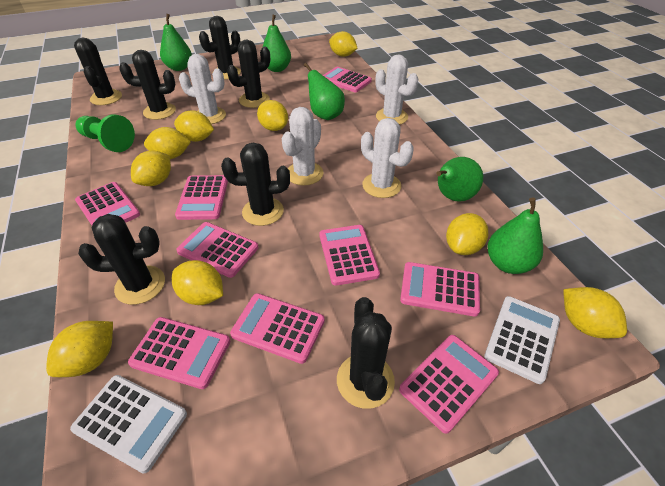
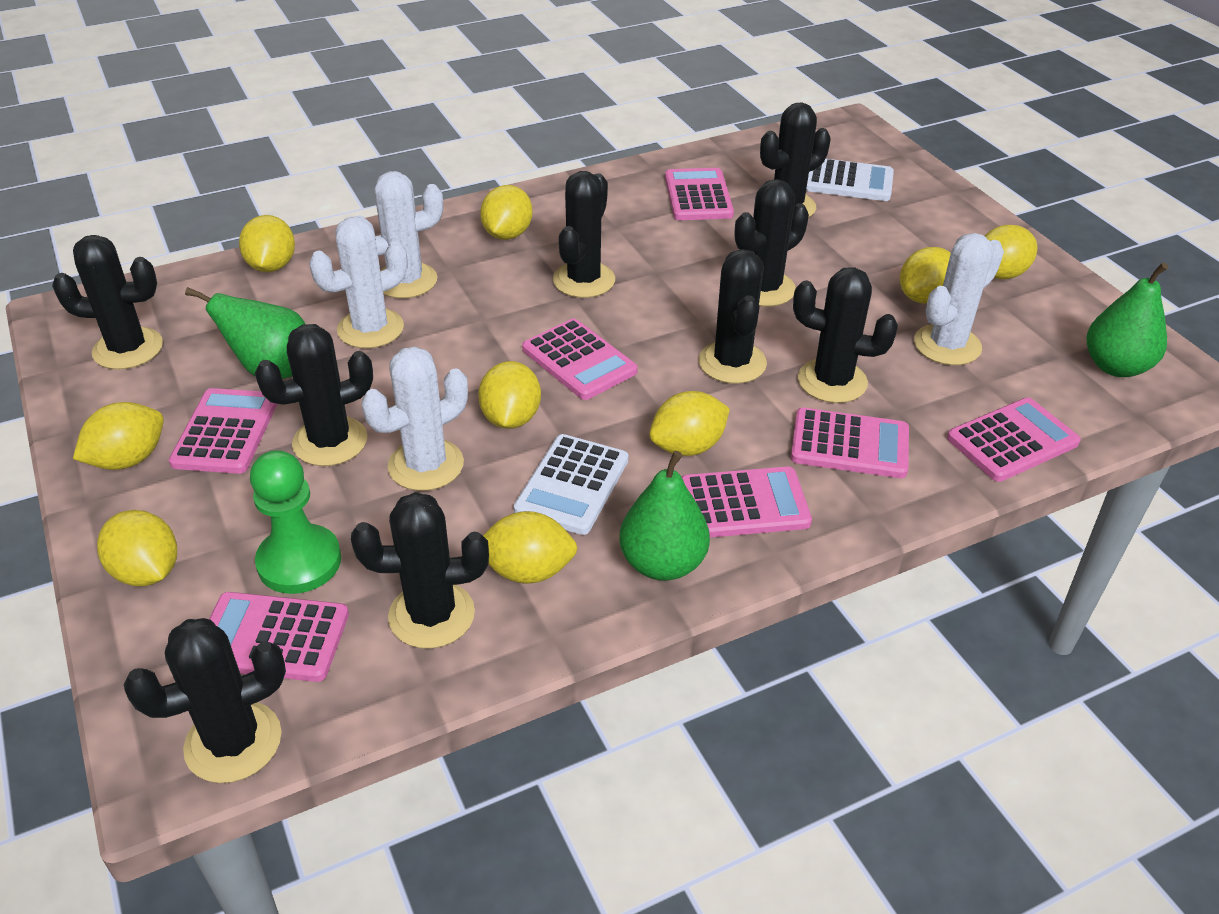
black cactus: [74,38,122,105] [78,214,165,305] [119,50,176,120] [199,16,241,80] [221,143,290,226] [227,40,270,108] [337,297,395,409] = 7 -> [52,235,163,370] [124,618,286,783] [255,324,373,466] [351,492,489,649] [553,171,615,298] [699,249,767,384] [735,179,809,307] [760,102,831,218] [793,267,898,403] = 9
green pear: [160,14,192,71] [263,15,291,72] [304,63,345,120] [436,157,483,202] [487,197,543,274] = 5 -> [185,287,305,379] [619,451,710,581] [1086,262,1168,377] = 3
pink calculator: [75,182,140,225] [128,317,230,389] [175,175,228,220] [176,222,258,278] [230,293,325,364] [319,225,380,286] [323,67,372,92] [399,335,499,434] [400,262,480,317] = 9 -> [169,388,277,474] [209,592,349,682] [522,319,638,400] [665,168,734,220] [682,467,812,538] [791,408,909,478] [947,398,1081,482] = 7

